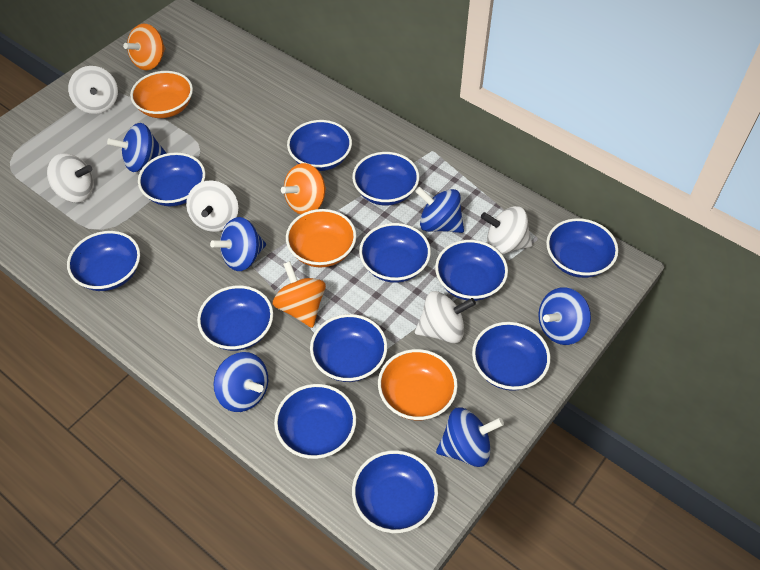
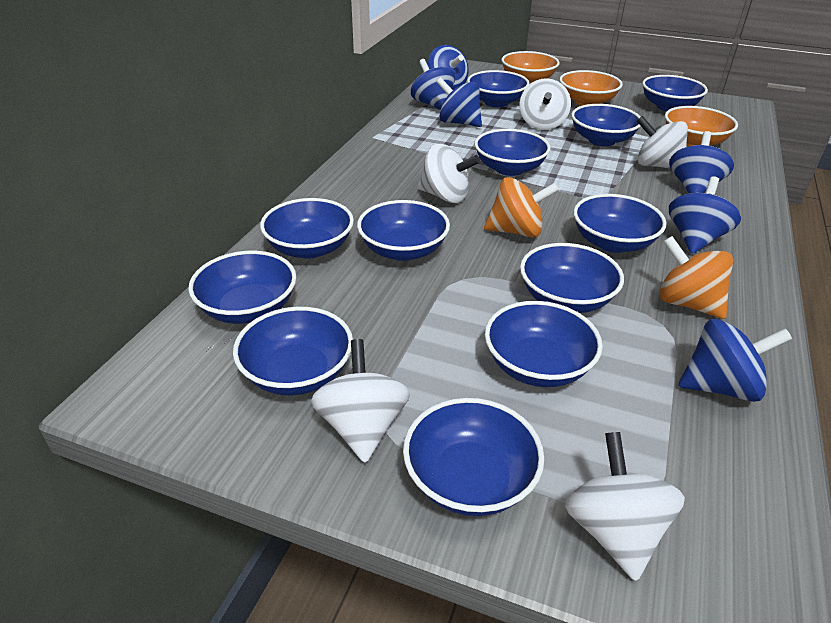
orange spinning top: [123,24,166,70] [273,261,326,328] [281,163,326,214] = 3 -> [484,177,559,238] [659,236,733,319] = 2

